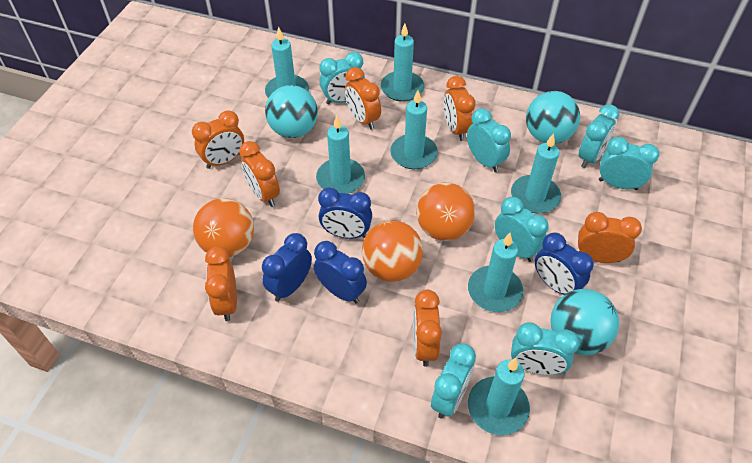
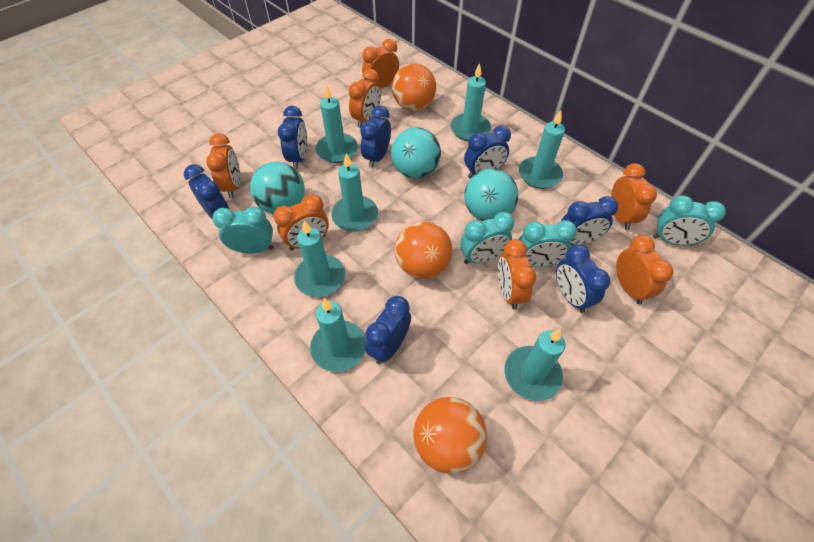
blue clock: [262,233,312,302] [313,241,367,304] [318,188,372,239] [535,233,594,295] = 4 -> [184,164,229,220] [278,106,307,169] [360,106,391,168] [365,296,411,364] [464,126,511,178] [556,244,610,313] [561,196,618,245] = 7
turquoise clock: [319,52,365,104] [431,343,476,419] [467,108,511,172] [495,197,549,262] [511,322,579,375] [578,104,619,168] [599,137,659,190] = 7 -> [213,207,273,254] [460,212,514,264] [519,220,577,267] [653,195,726,245] = 4

